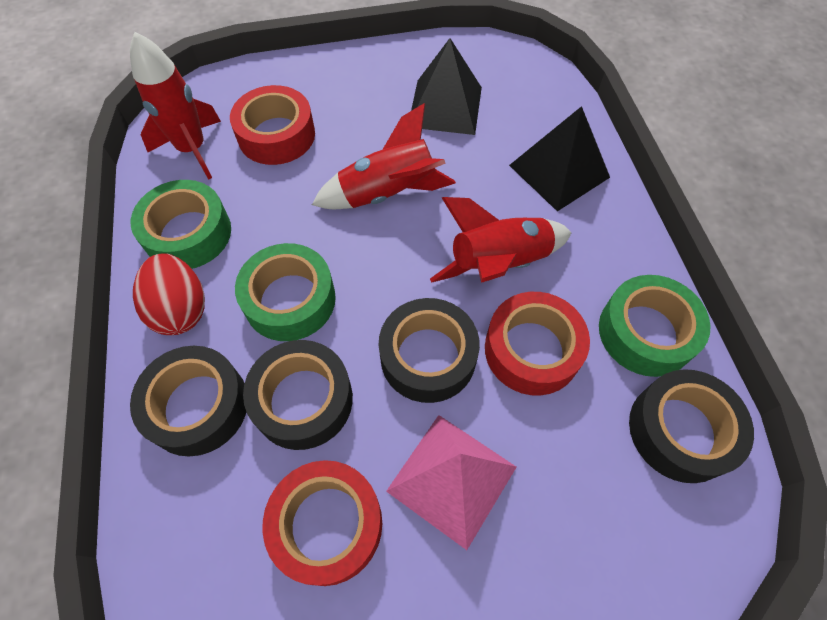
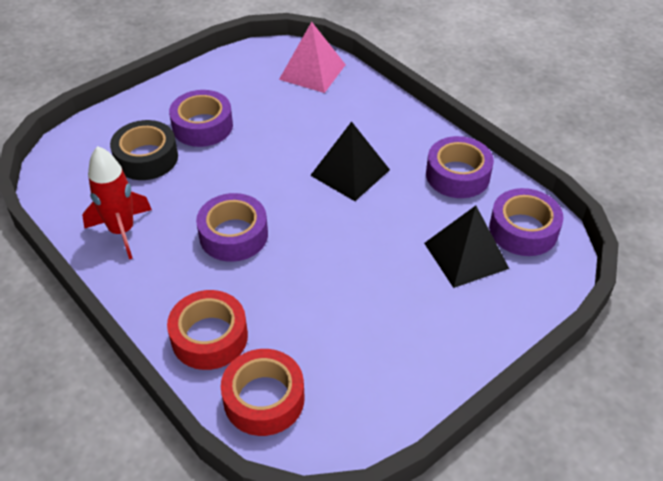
black tape: [130,346,246,457] [243,340,353,450] [378,298,480,403] [629,369,754,483] = 4 -> [110,120,178,180] = 1
green tape: [131,180,231,269] [235,243,336,341] [599,275,711,377] = 3 -> none = 0
purple tape: none = 0 -> [169,90,233,147] [196,193,268,262] [426,136,494,198] [489,188,564,256] = 4
red egg: [133,253,205,335] = 1 -> none = 0
red rocket: [130,32,221,180] [312,103,456,209] [430,197,572,283] = 3 -> [82,146,152,259] = 1
red tape: [230,85,315,165] [263,460,382,586] [485,292,590,395] = 3 -> [167,290,248,370] [221,349,304,436] = 2

